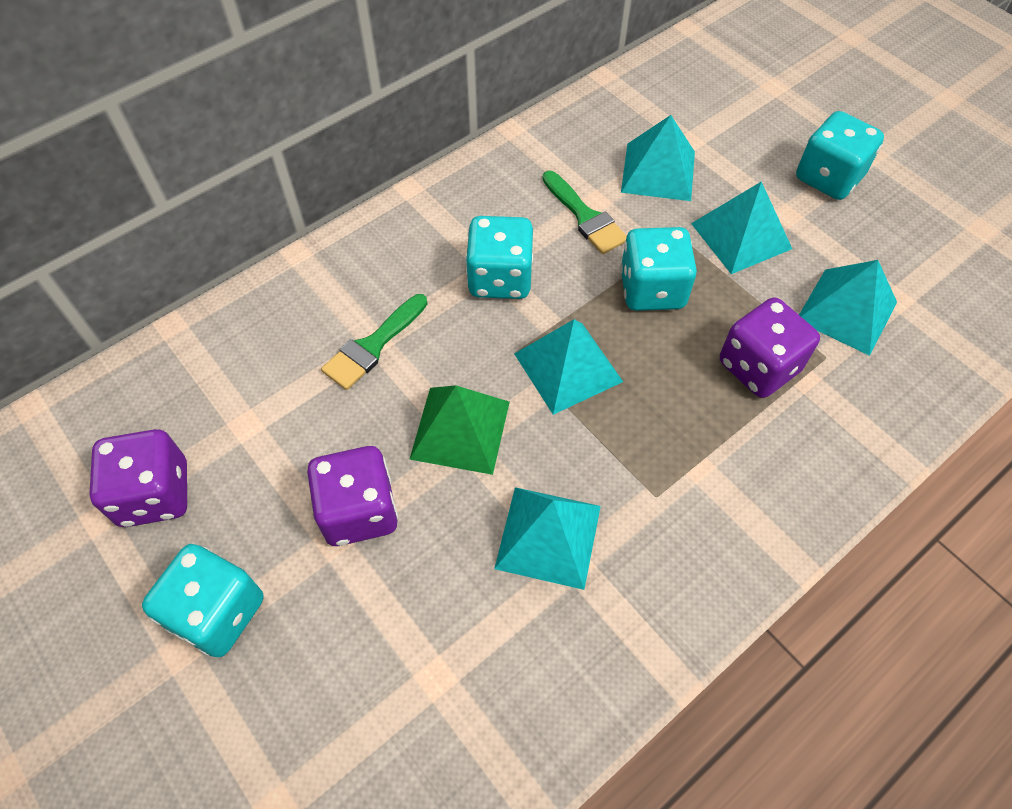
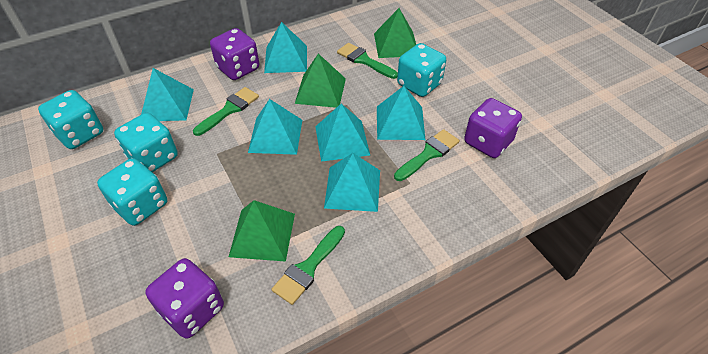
green brush: [321,294,427,390] [542,171,627,254] = 2 -> [193,87,259,136] [271,226,345,305] [337,43,398,79] [394,129,460,181] = 4
green pyramid: [410,385,510,475] = 1 -> [229,200,295,262] [295,54,346,108] [374,8,416,58] = 3
turquoise pyramid: [494,487,601,590] [514,319,623,415] [621,115,695,201] [691,181,792,274] [799,260,897,356] = 5 -> [141,68,194,121] [248,99,302,155] [264,22,307,73] [315,104,370,162] [324,153,380,212] [377,86,425,140] = 6

